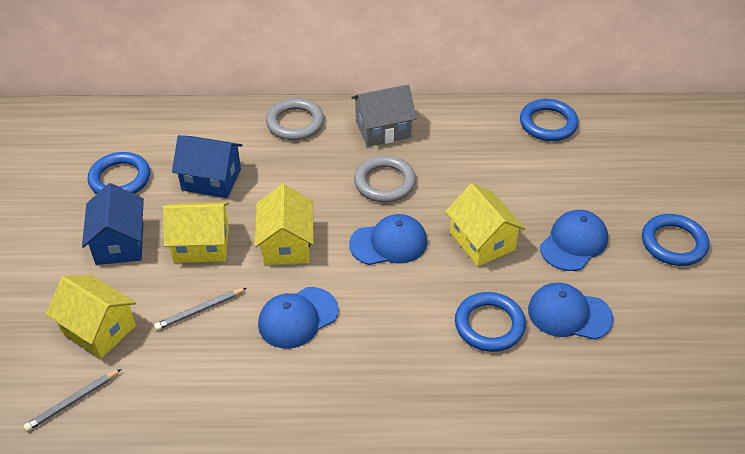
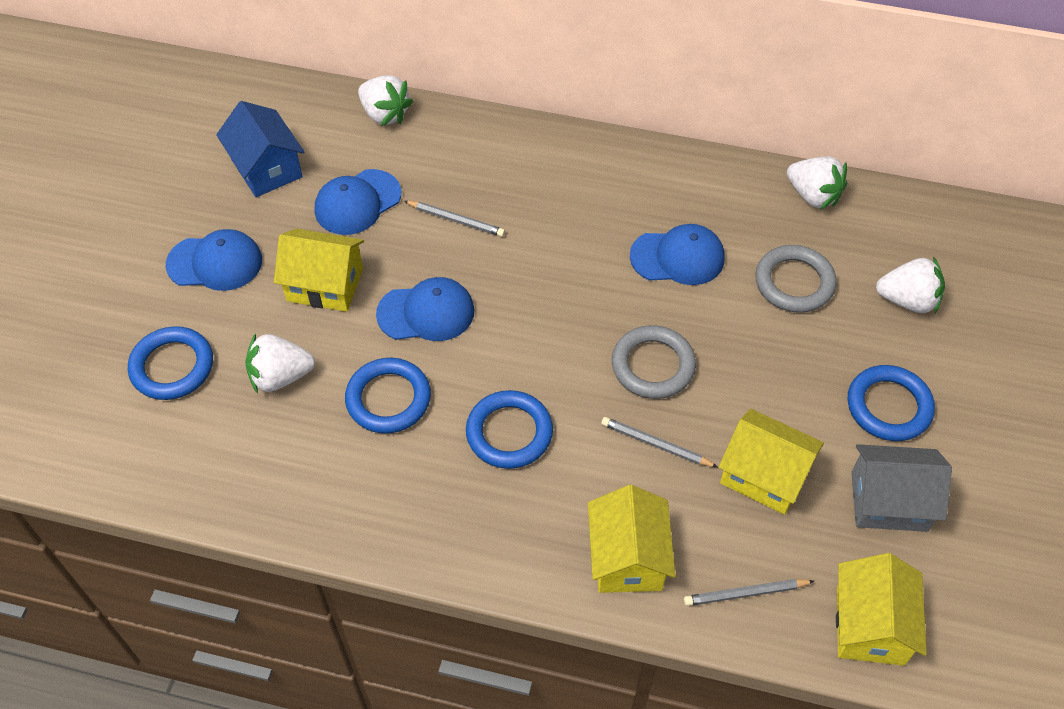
blue house: [82,183,144,265] [172,135,242,198] = 2 -> [216,101,304,197] = 1
grey pencil: [23,369,121,432] [154,288,247,330] = 2 -> [404,201,505,237] [601,417,718,467] [684,579,814,606] = 3
white strawberry: none = 0 -> [245,333,315,394] [358,75,413,126] [787,156,847,210] [876,256,945,314] = 4

